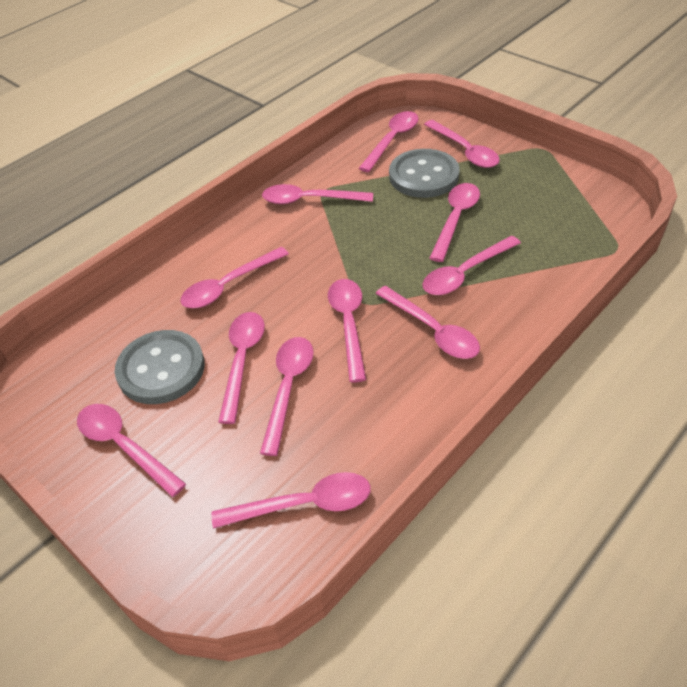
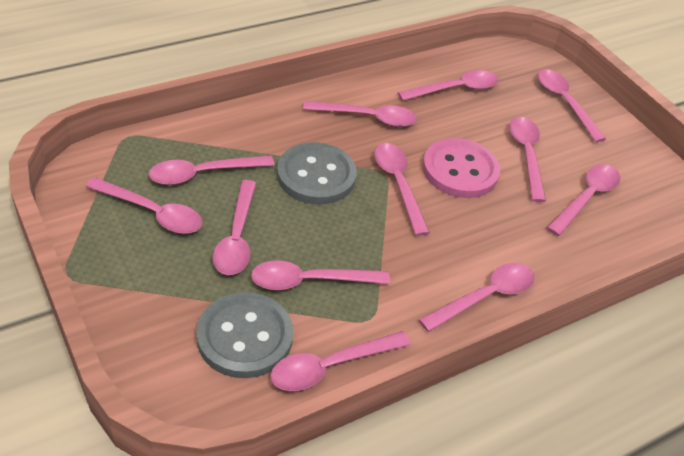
pink button: none = 0 -> [422,138,500,198] = 1

